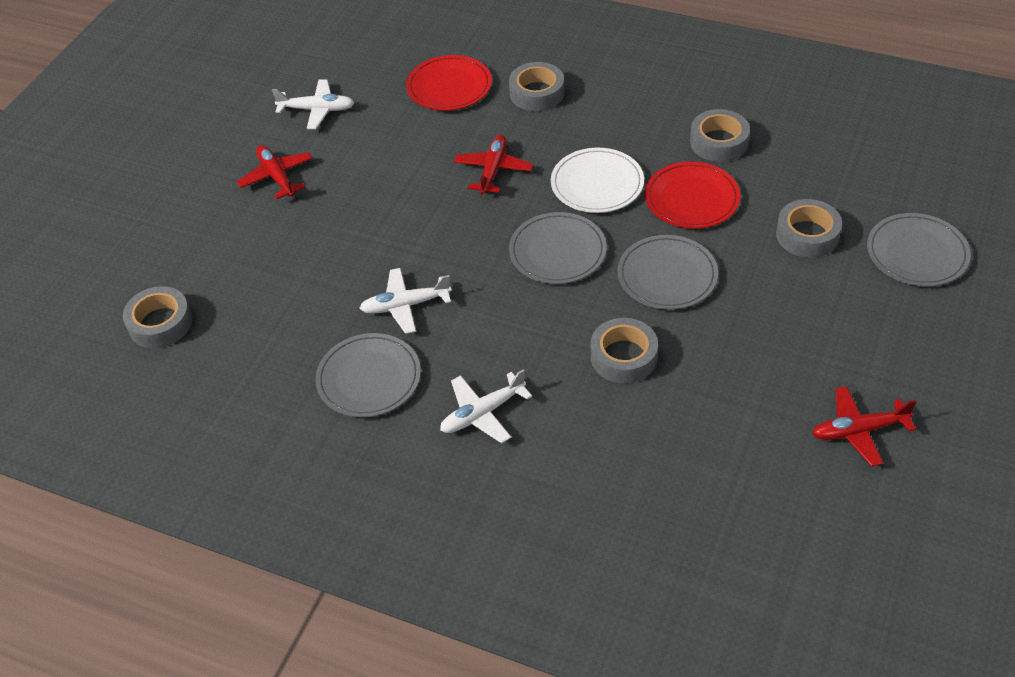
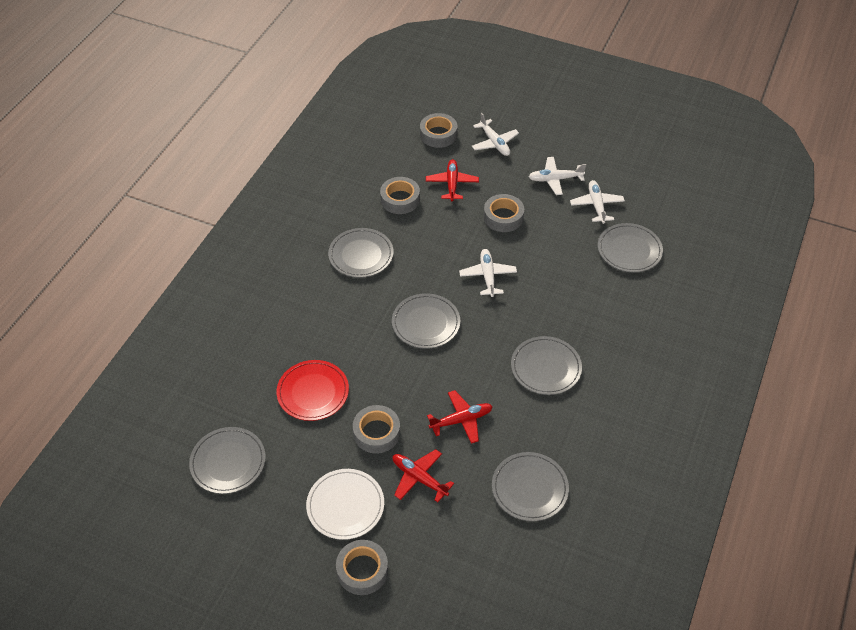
grey plate: [315,333,421,417] [509,212,607,284] [617,235,718,310] [867,213,971,286] = 4 -> [189,427,266,494] [328,228,394,278] [392,293,460,349] [492,452,569,521] [511,336,582,395] [598,223,663,272] = 6
red plate: [406,55,492,111] [645,161,741,229] = 2 -> [277,360,349,421] = 1
white plane: [272,79,354,129] [360,268,452,334] [440,369,532,443] = 3 -> [459,249,517,297] [472,113,519,156] [529,157,586,195] [570,180,625,224] = 4

